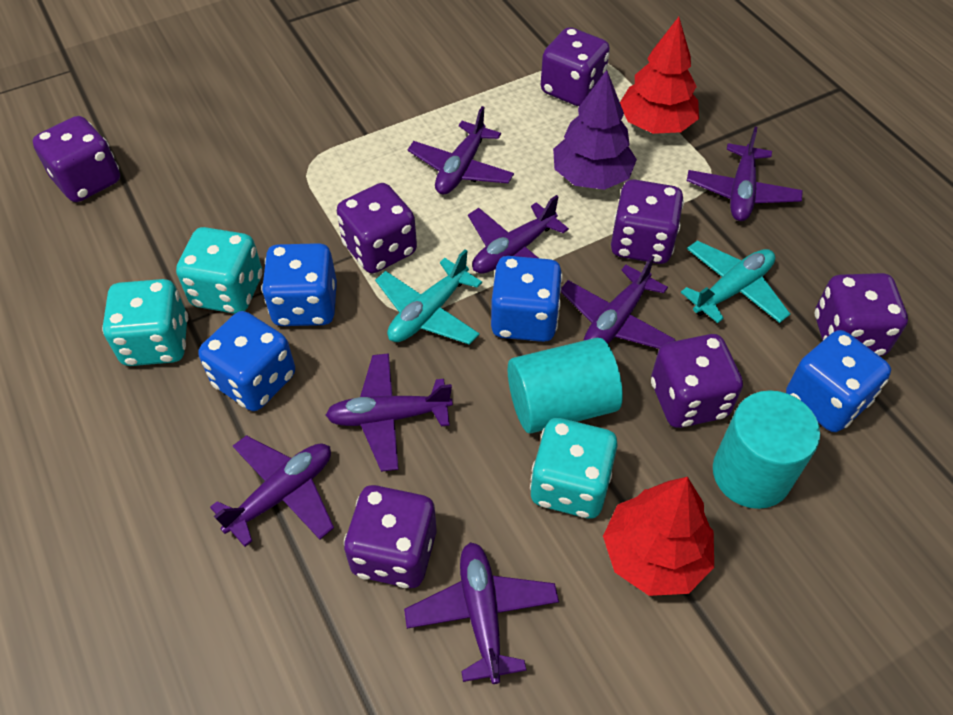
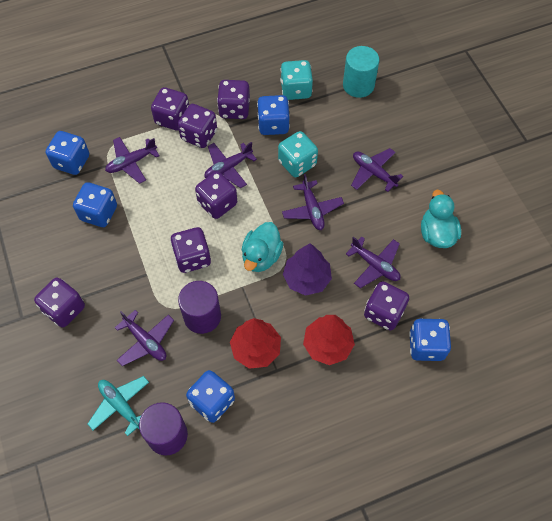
blue dice: [198,311,295,411] [261,243,337,326] [491,256,563,342] [786,330,891,432] = 4 -> [46,131,89,175] [73,182,117,227] [186,370,235,423] [257,95,290,135] [409,318,451,361] = 5
purple cylinder: none = 0 -> [139,402,188,456] [178,281,221,334] = 2
purple plane: [210,435,334,547] [326,353,453,472] [404,542,559,684] [407,106,514,195] [468,195,569,274] [561,255,676,349] [687,127,803,221] = 7 -> [105,137,160,184] [115,310,174,366] [205,142,257,188] [282,174,344,230] [346,237,400,288] [351,148,403,192] = 6
turquoise cylinder: [508,338,623,434] [713,390,820,509] = 2 -> [343,46,379,98] = 1
turquoise dice: [102,279,188,366] [176,227,262,314] [530,418,618,518] = 3 -> [278,131,318,177] [280,60,313,100] = 2
turquoise duck: none = 0 -> [242,222,284,272] [421,190,461,248] = 2
turquoise plane: [375,249,482,345] [681,240,790,323] = 2 -> [88,376,149,436] = 1

